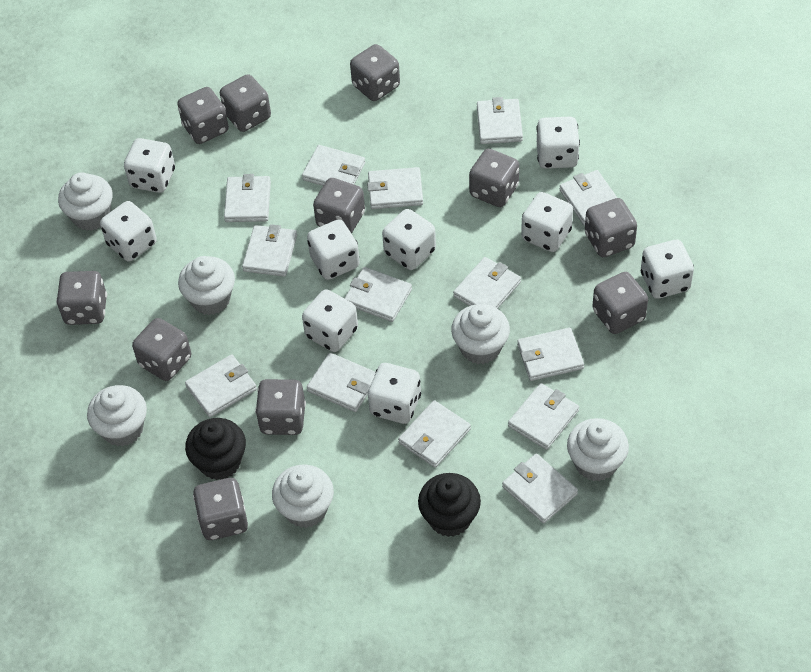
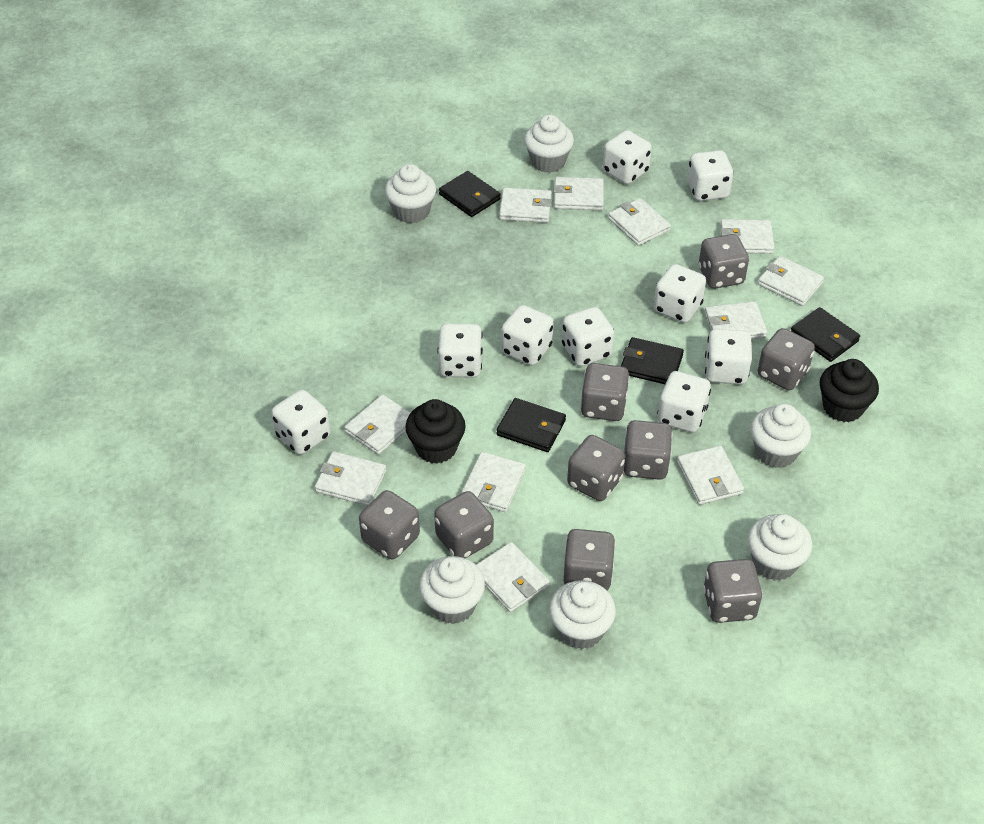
black wallet: none = 0 -> [439,171,501,217] [496,398,566,452] [621,337,684,384] [791,307,860,362] = 4
grey dice: [56,271,107,325] [132,318,191,381] [177,87,229,144] [193,478,248,540] [220,74,271,132] [255,379,306,435] [313,178,365,233] [350,44,400,101] [469,149,519,207] [585,198,637,257] [592,272,648,334] = 11 -> [359,490,420,559] [434,491,494,558] [563,529,616,591] [567,435,625,501] [580,363,630,421] [624,420,672,480] [699,234,749,289] [703,559,763,623] [758,328,815,390] = 9
white wallet: [185,354,257,417] [224,174,271,222] [242,224,297,277] [302,145,365,186] [307,353,376,412] [344,267,412,322] [367,167,423,209] [398,400,471,468] [453,257,521,309] [477,97,523,144] [502,454,578,523] [508,383,579,450] [517,328,584,381] [560,170,617,226] = 14 -> [315,451,386,506] [344,395,410,455] [461,452,526,512] [476,542,550,612] [499,188,552,223] [553,177,604,210] [608,198,671,246] [677,446,744,505] [704,301,768,339] [720,219,774,254] [758,256,824,306] = 11

